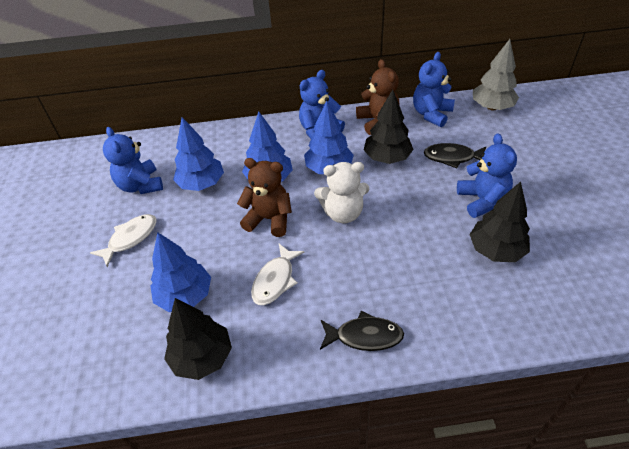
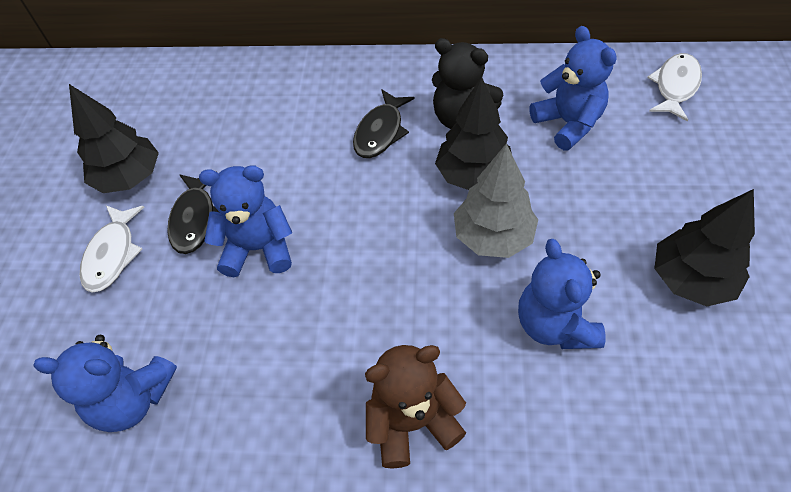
black teddy bear: none = 0 -> [432,38,503,129] = 1
blue tree: [151,232,211,312] [173,117,224,191] [242,111,293,182] [304,101,354,174] = 4 -> none = 0
brown teddy bear: [237,158,292,237] [356,59,400,135] = 2 -> [365,345,466,469] = 1
white teddy bear: [314,162,369,223] = 1 -> none = 0

